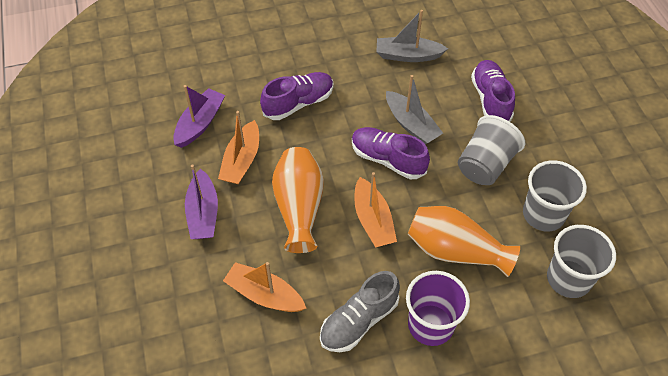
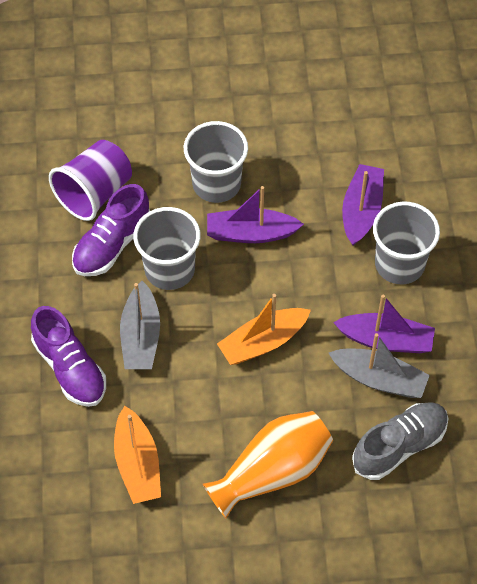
orange boat: [218,111,259,184] [223,262,306,312] [354,172,397,248] = 3 -> [114,406,161,504] [217,294,311,365] = 2
orange vase: [272,147,324,253] [408,206,520,277] = 2 -> [203,411,333,518] = 1
purple boat: [173,85,225,148] [185,164,218,239] = 2 -> [207,186,304,243] [333,295,435,353] [342,164,384,245] = 3
purple shoe: [260,72,334,120] [352,127,430,179] [471,60,515,122] = 3 -> [31,306,106,407] [72,184,150,276] = 2

